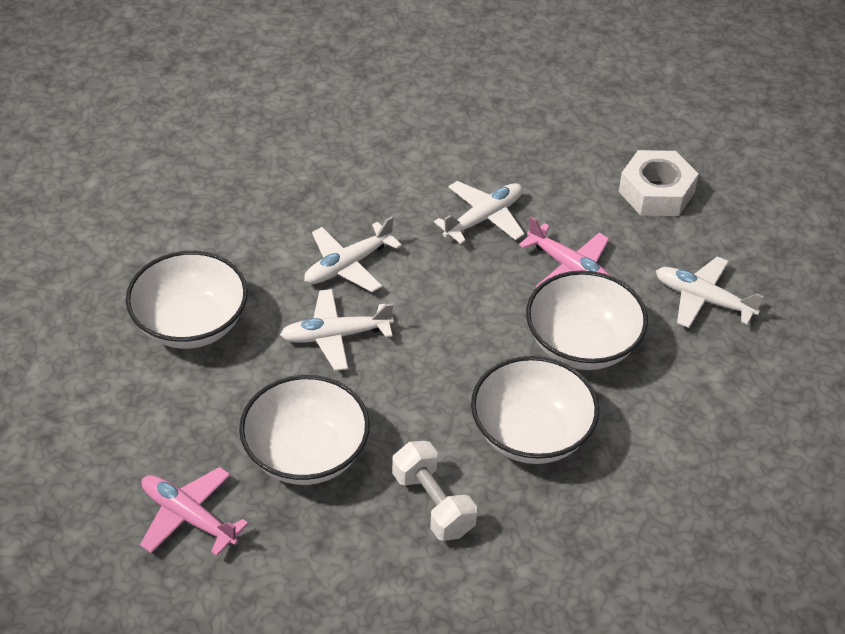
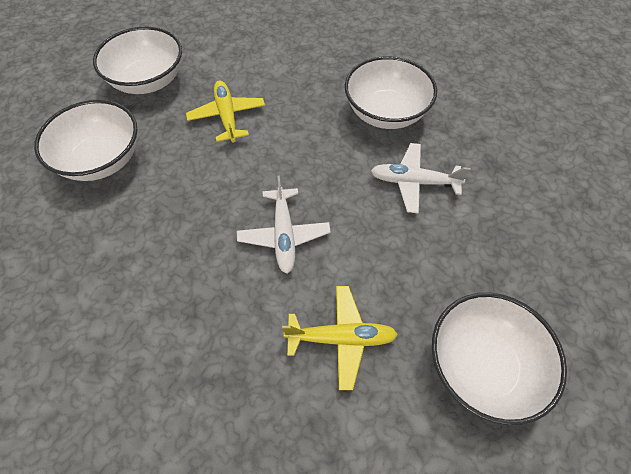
pink plane: [140,467,249,556] [519,216,611,288] = 2 -> none = 0
white dumbbell: [392,441,477,541] = 1 -> none = 0
white nut: [619,150,699,216] = 1 -> none = 0
white plane: [280,289,394,371] [304,216,402,292] [434,181,525,244] [656,256,764,328] = 4 -> [237,176,331,274] [371,143,471,213] = 2
yellow plane: none = 0 -> [186,81,265,142] [282,286,398,390] = 2

